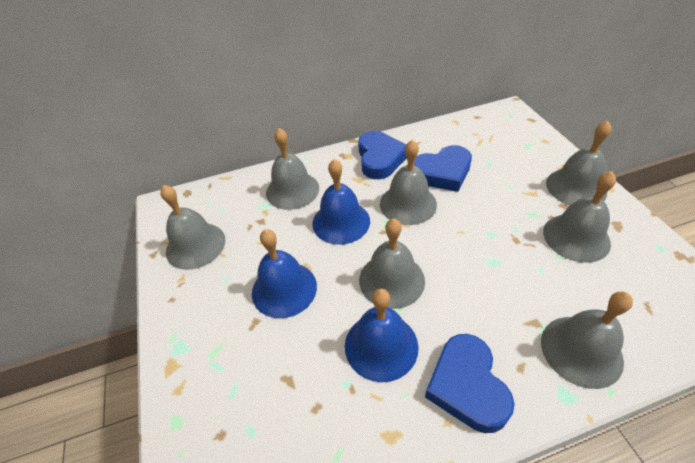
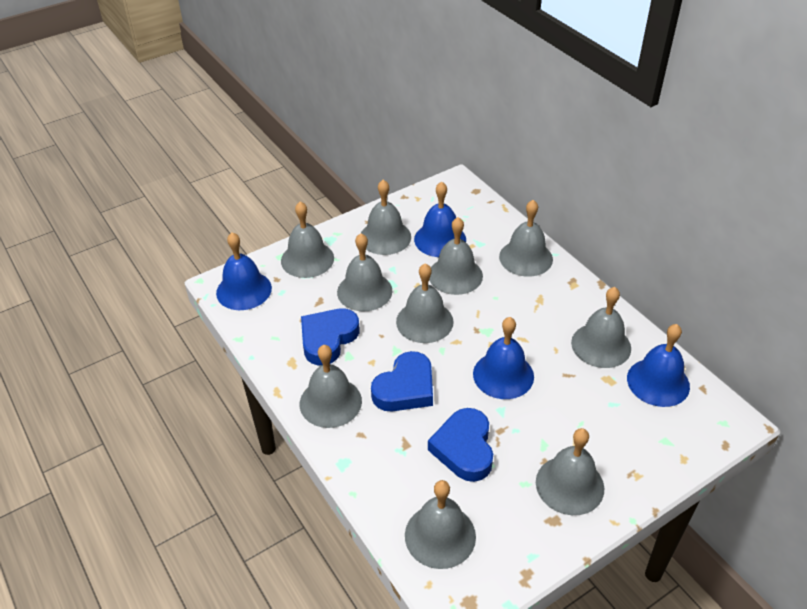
blue bell: [252,229,317,318] [312,159,370,245] [345,289,418,382] = 3 -> [216,232,272,310] [414,182,466,257] [473,317,534,399] [627,324,690,407] = 4
grey bell: [160,185,225,270] [266,128,319,210] [359,218,425,309] [380,140,437,225] [541,292,633,389] [543,171,616,263] [546,121,611,205] = 7 -> [281,201,334,278] [300,345,362,428] [337,233,392,312] [361,180,411,255] [396,263,454,343] [405,480,476,569] [429,217,483,295] [499,200,553,277] [536,428,604,515] [571,287,631,368] = 10

